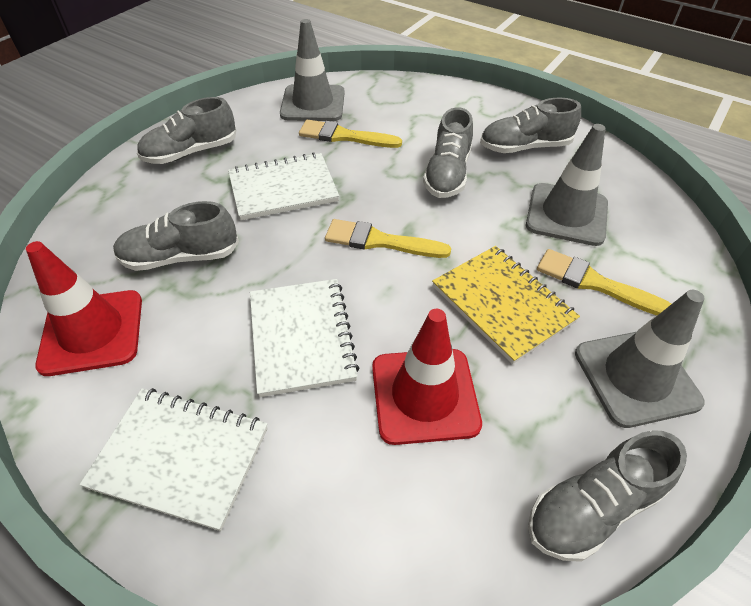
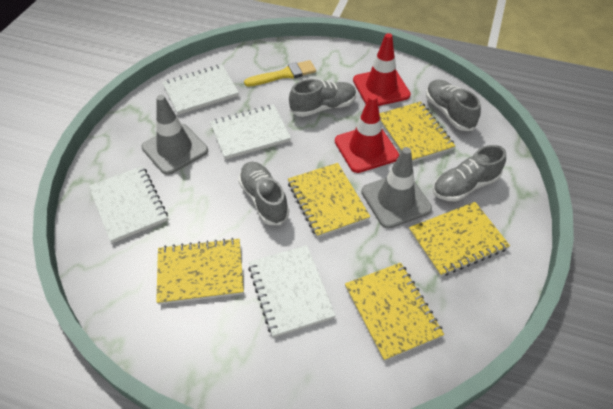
grey shoe: [113,201,239,271] [137,97,236,164] [423,107,473,198] [480,98,581,153] [528,430,687,562] = 5 -> [238,162,289,225] [289,79,356,117] [426,79,481,131] [433,145,506,202] = 4
grey traffic cone: [280,19,345,121] [526,124,608,246] [575,290,705,428] = 3 -> [141,95,208,175] [361,147,432,229] = 2
white notebook: [80,388,268,531] [228,152,339,220] [250,279,360,397] = 3 -> [89,166,168,243] [162,65,239,115] [210,105,291,160] [248,245,336,338] = 4
yellow brush: [299,120,402,148] [325,219,451,258] [537,249,672,316] = 3 -> [244,60,316,87] = 1
yellow notebook: [432,246,580,364] = 1 -> [156,238,244,305] [288,163,370,238] [345,263,444,361] [379,101,455,162] [409,202,510,277] = 5

